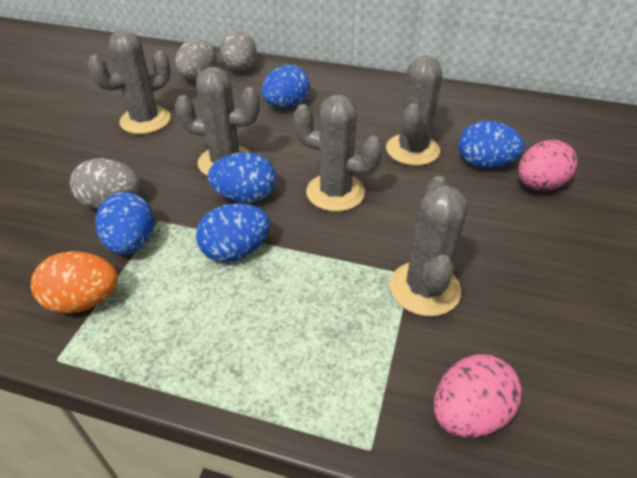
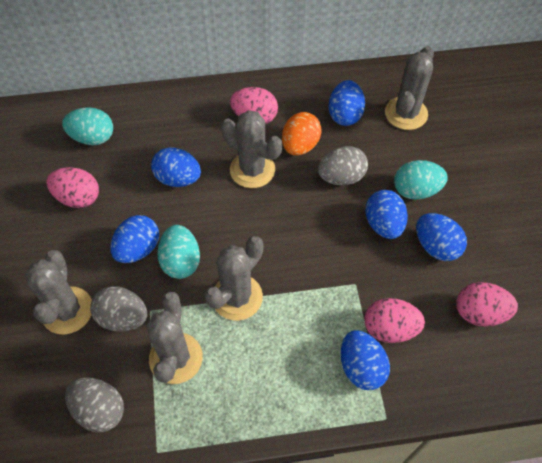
blue egg: [95,192,154,255] [196,203,270,262] [207,152,276,203] [262,65,310,108] [459,120,524,168] = 5 -> [110,215,159,263] [151,147,201,187] [328,80,365,126] [341,330,390,390] [365,190,408,239] [416,213,467,261] = 6
pink egg: [434,354,522,437] [518,140,578,191] = 2 -> [46,167,99,208] [230,87,278,124] [364,298,425,343] [456,282,518,326] = 4
turquoise egg: none = 0 -> [62,107,113,145] [157,225,200,279] [394,160,448,200] = 3

